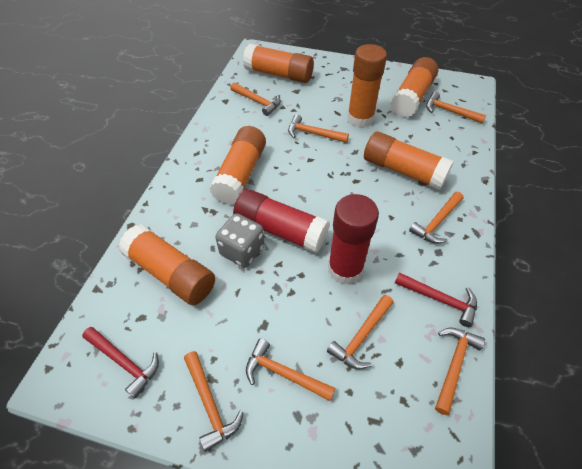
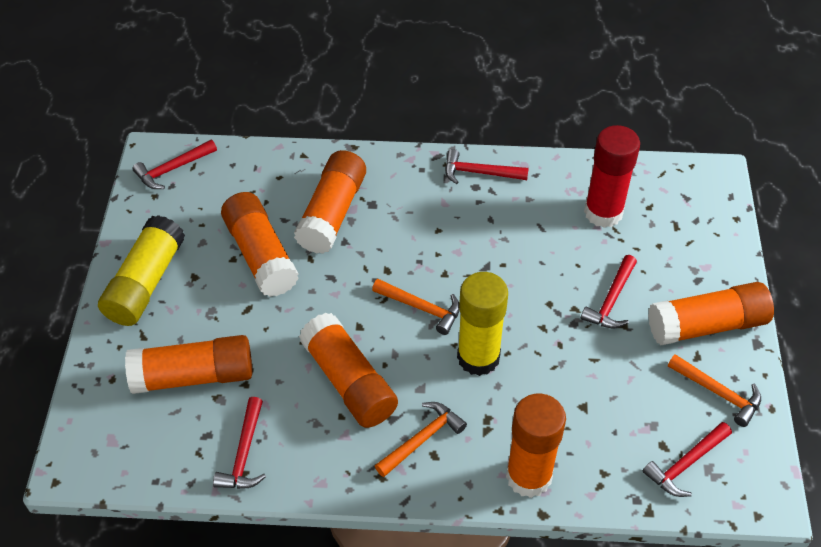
grey dice: [215,213,264,268] = 1 -> none = 0
orange hammer: [184,351,244,452] [230,83,281,116] [246,339,335,401] [288,114,349,143] [327,295,394,369] [409,192,463,244] [426,92,486,123] [435,328,485,415] = 8 -> [372,279,460,335] [375,402,467,477] [668,354,761,427] = 3
red glue stick: [233,189,330,253] [328,194,379,285] = 2 -> [584,125,640,228] = 1
red hammer: [82,327,159,398] [395,272,477,327] = 2 -> [132,140,217,189] [213,397,266,489] [445,149,529,184] [581,255,637,328] [642,422,732,497] = 5
yellow glue stick: none = 0 -> [98,215,185,326] [457,272,508,376] = 2

